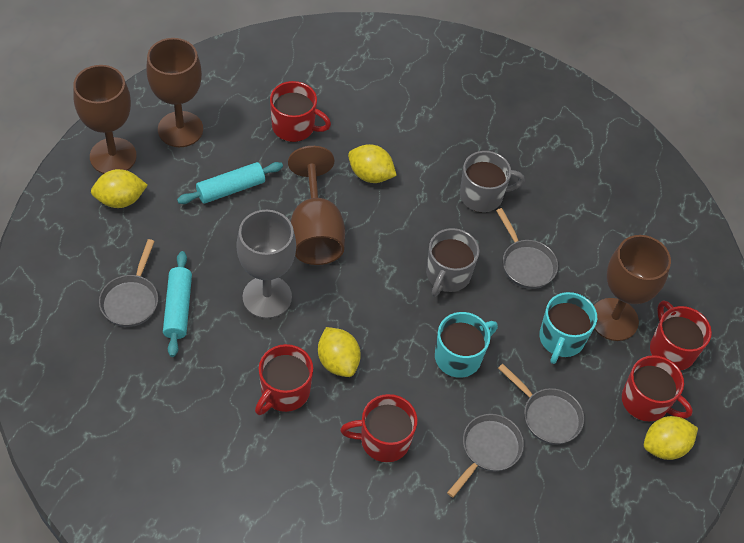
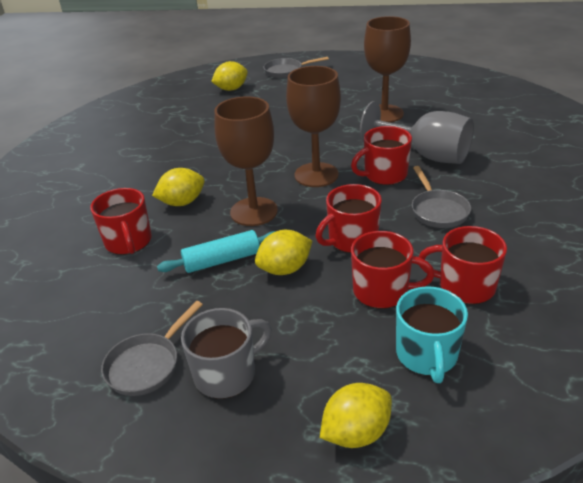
brown goblet: [73,65,137,174] [146,38,203,147] [288,146,345,265] [594,235,671,341] = 4 -> [214,96,278,226] [286,66,341,187] [364,16,411,123] = 3
grey mug: [426,228,479,297] [460,151,525,212] = 2 -> [181,308,272,399] = 1
grey pan: [99,239,158,327] [447,414,524,498] [496,208,558,289] [498,364,584,445] = 4 -> [101,301,203,396] [263,57,329,78] [412,166,471,228] = 3
turquoise mug: [435,312,498,378] [539,292,597,364] = 2 -> [396,286,468,383] = 1
turquoise rolling pin: [163,251,192,357] [177,162,283,204] = 2 -> [157,230,276,273] = 1

